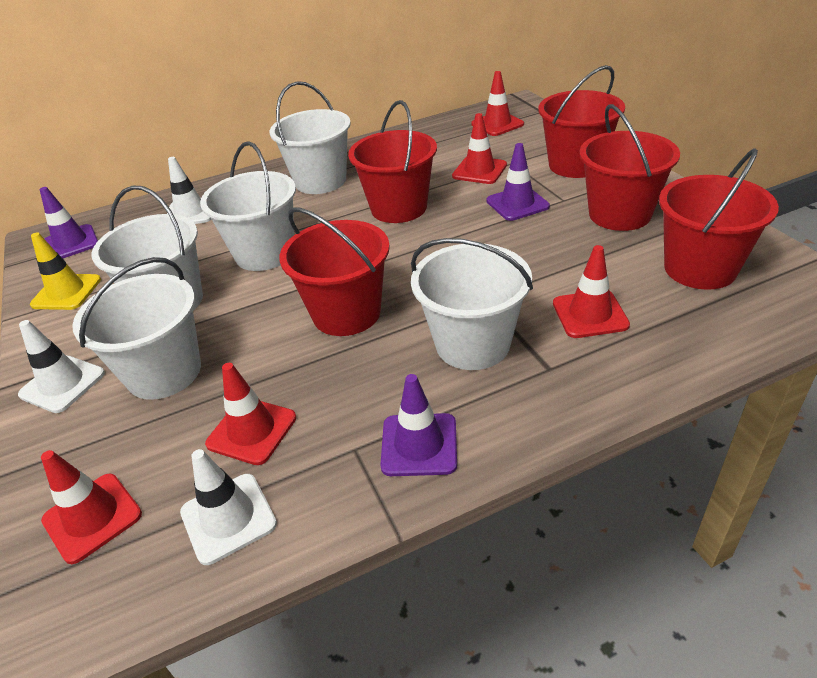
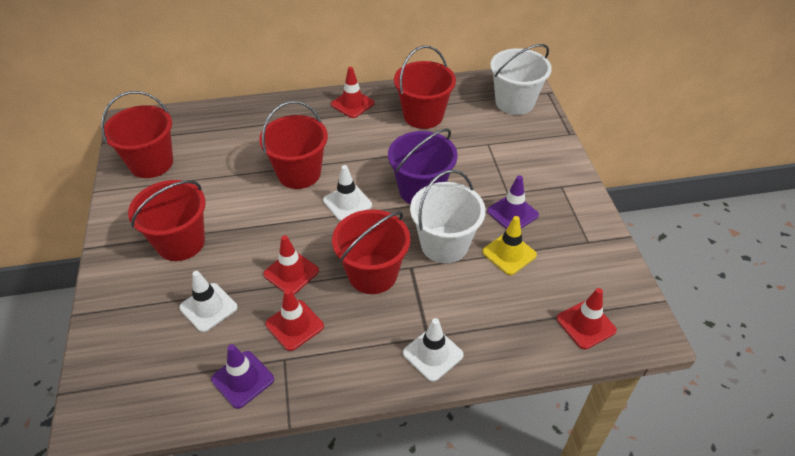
purple bucket: none = 0 -> [388,129,458,205] = 1
purple traffic cone: [40,187,98,258] [380,374,457,476] [487,143,550,221] = 3 -> [211,344,274,409] [487,175,539,229] = 2
red traffic cone: [41,450,142,564] [205,363,296,465] [452,113,507,184] [471,71,524,136] [553,245,630,338] = 5 -> [263,235,319,294] [265,289,324,351] [331,67,375,118] [557,288,617,350] = 4
white bucket: [72,257,201,400] [92,185,203,311] [200,141,296,271] [270,81,351,194] [411,238,533,370] = 5 -> [410,170,485,263] [490,44,552,115] = 2

